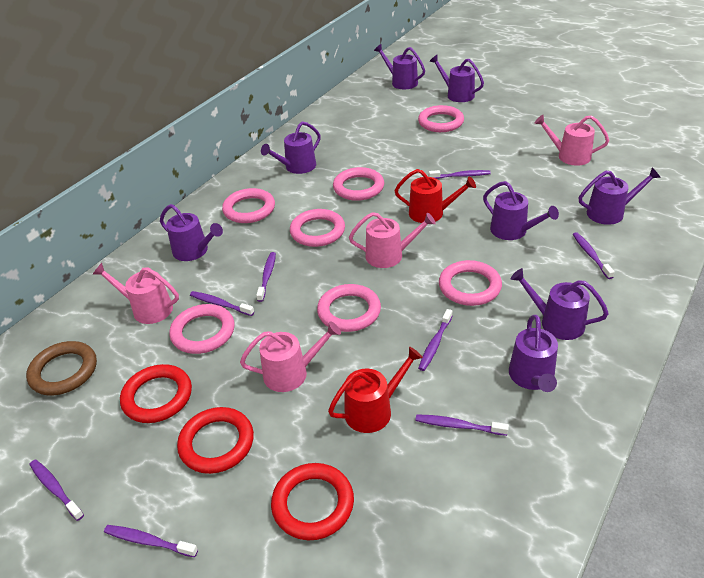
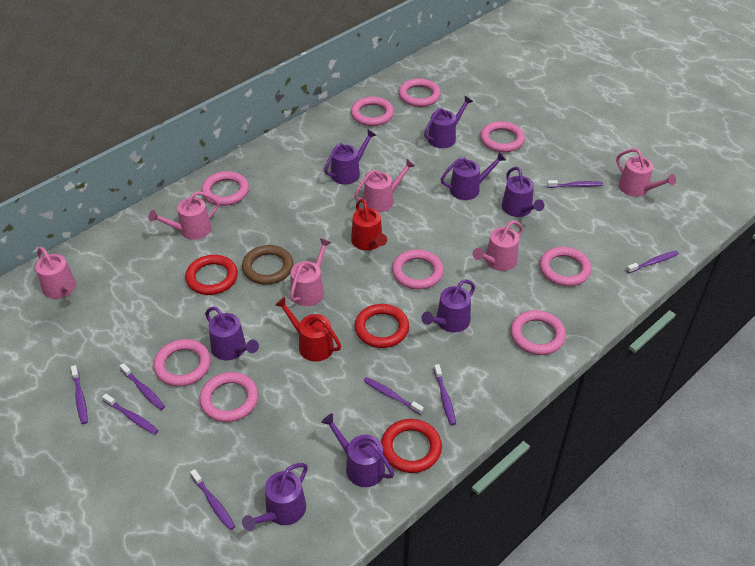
pink ring: [169,304,235,354] [222,188,275,223] [290,209,345,247] [317,284,381,332] [333,167,384,201] [418,105,464,132] [439,260,502,306] = 7 -> [154,339,211,386] [199,372,258,422] [201,171,249,206] [351,97,394,126] [392,249,444,289] [399,78,441,107] [480,121,525,152] [511,310,566,355] [540,247,591,286] = 9
pink watering can: [93,263,179,324] [240,321,341,392] [349,212,436,268] [534,115,609,166] = 4 -> [35,247,77,299] [149,191,219,240] [290,238,331,306] [354,159,415,212] [473,220,523,271] [616,149,676,197] = 6

